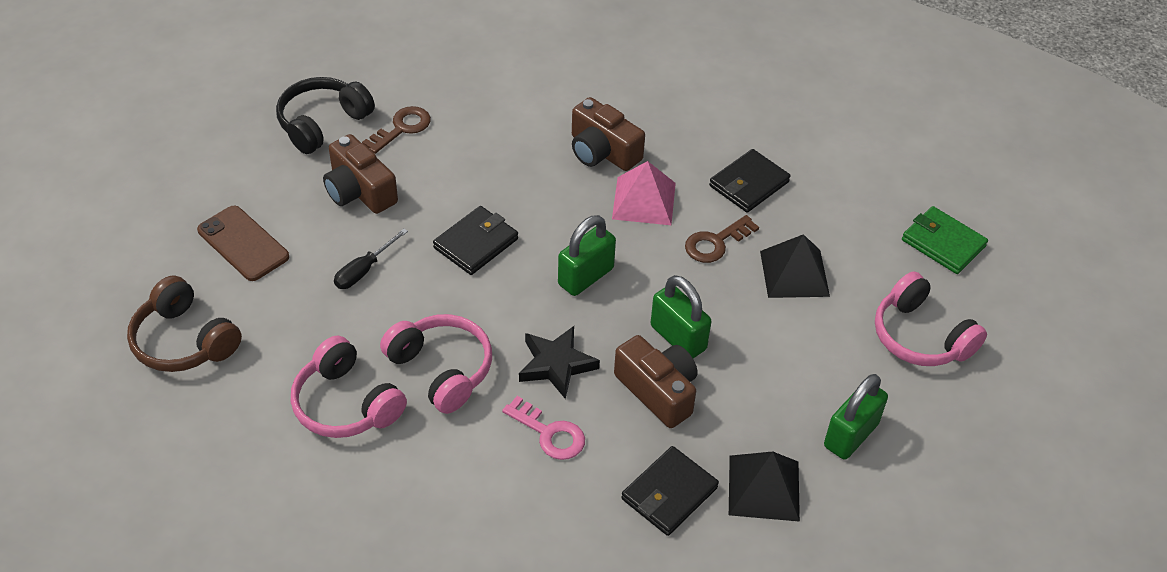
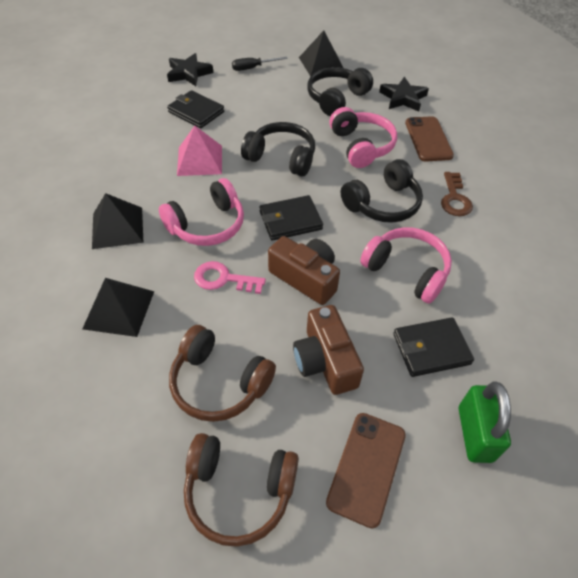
black headphones: [276,77,375,154] = 1 -> [241,122,315,177] [307,67,373,116] [341,159,423,223] = 3
black pyramid: [729,451,800,522] [760,234,830,298] = 2 -> [82,278,154,337] [92,193,143,249] [299,31,343,76] = 3
black star: [519,326,600,399] = 1 -> [167,53,213,86] [379,77,429,111] = 2
brown camera: [323,134,398,214] [572,97,645,171] [614,335,698,428] = 3 -> [268,236,340,305] [293,305,364,395] = 2
brown headphones: [127,276,242,372] = 1 -> [169,325,276,422] [184,433,299,547] = 2
brown key: [362,106,431,154] [685,215,759,263] = 2 -> [441,172,473,216] = 1
brown phone: [197,206,289,281] = 1 -> [326,413,406,528] [405,116,454,162] = 2
green padlock: [558,215,616,296] [651,275,711,358] [824,374,888,459] = 3 -> [459,381,511,463] = 1
green wallet: [902,206,988,274] = 1 -> none = 0

